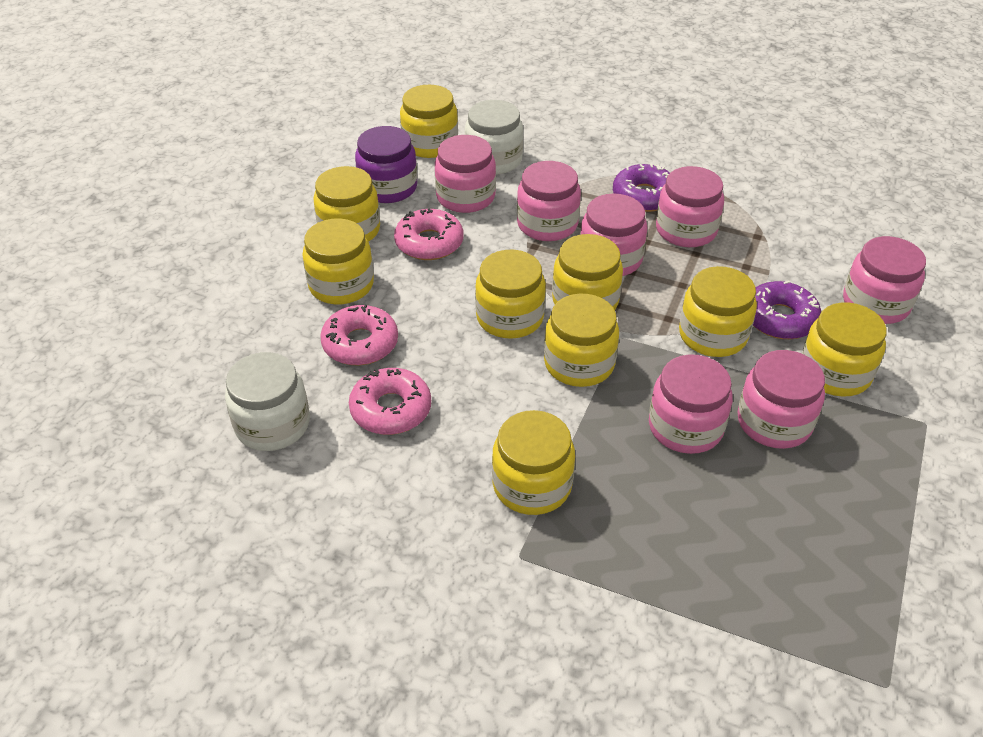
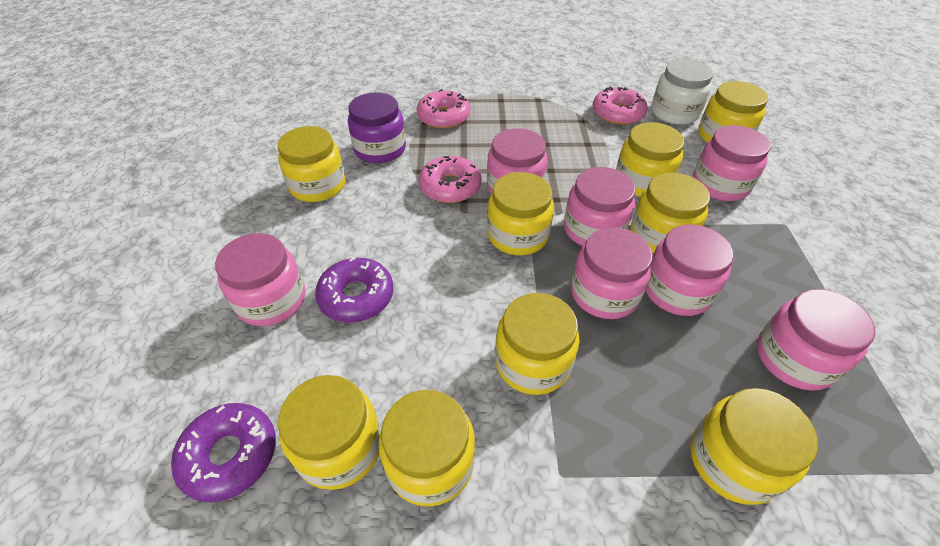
white jar: [225,352,310,451] [465,100,523,174] = 2 -> [651,59,713,125] = 1

